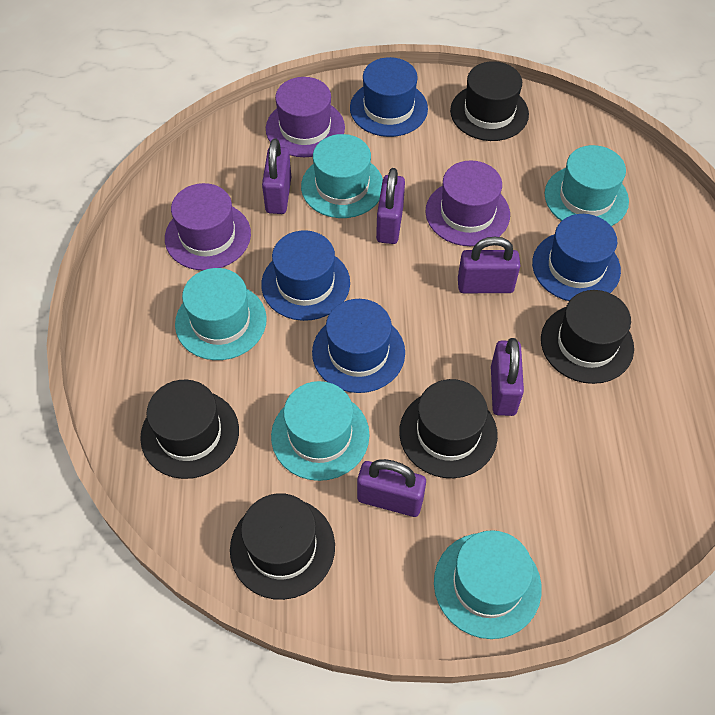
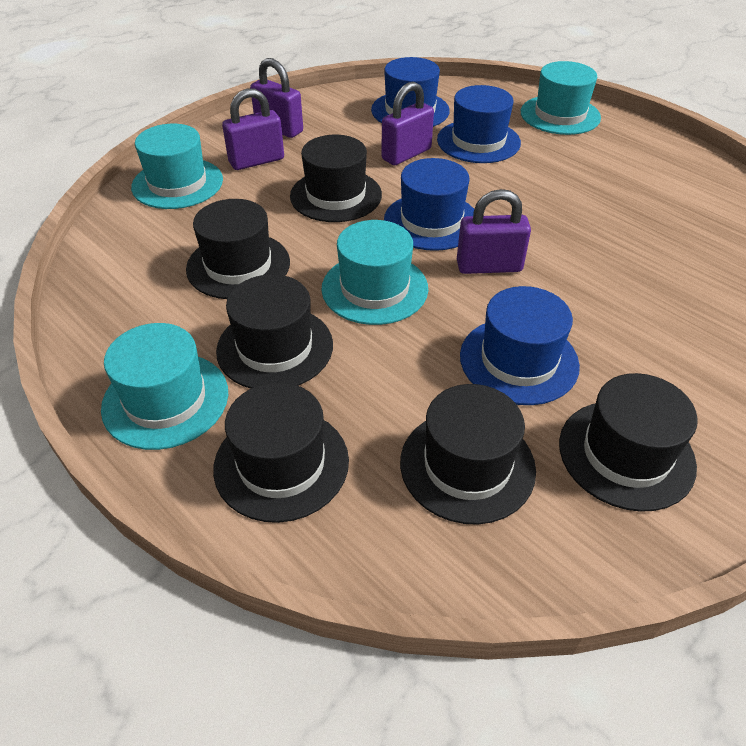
black hat: [140,379,239,479] [230,493,335,600] [399,379,498,478] [450,61,529,141] [541,290,634,384] = 5 -> [186,199,290,299] [213,382,349,523] [216,274,333,389] [290,135,382,222] [400,384,536,525] [559,373,698,512] = 6
purple hat: [165,183,251,270] [266,77,345,157] [425,160,510,246] = 3 -> none = 0
purple padlock: [262,139,291,214] [357,459,426,517] [376,168,405,244] [458,237,520,293] [491,338,524,416] = 5 -> [222,89,284,170] [250,58,303,138] [381,82,434,165] [457,189,531,274] = 4
turquoise hat: [175,268,267,360] [271,381,370,481] [301,134,383,218] [434,530,542,639] [545,145,629,226] = 5 -> [101,323,228,450] [131,124,223,209] [321,220,428,325] [521,61,601,135] = 4

